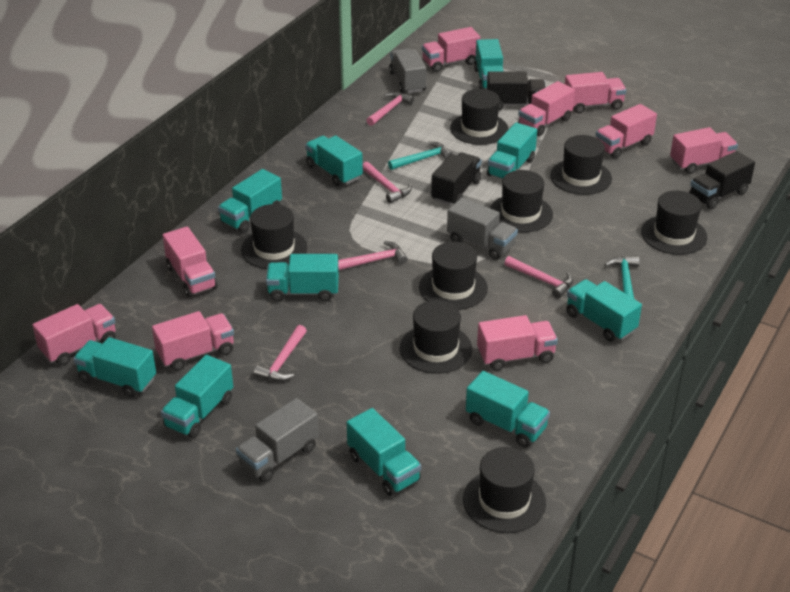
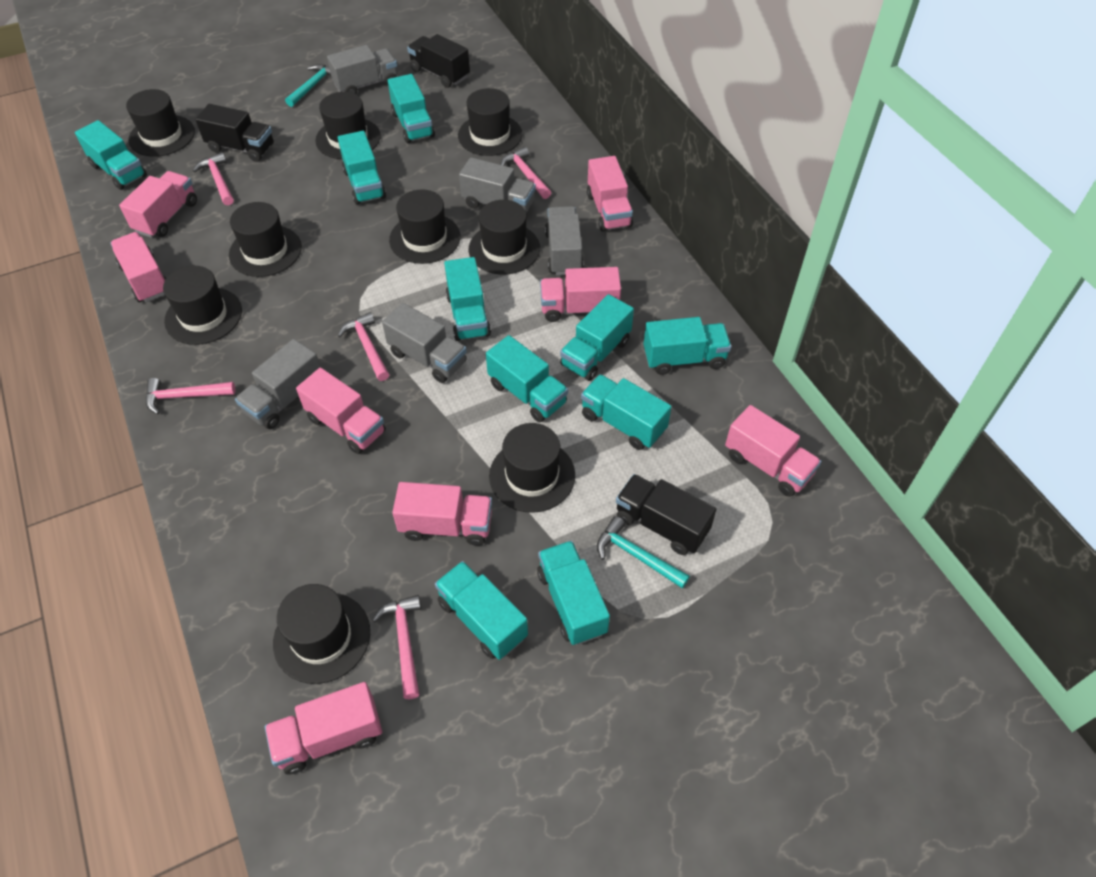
black hat: [241,204,307,269] [400,300,472,374] [419,242,488,310] [450,89,509,145] [463,447,546,533] [490,170,553,233] [550,135,612,195] [641,191,707,255] = 8 -> [126,89,195,157] [163,266,242,345] [229,202,302,277] [273,584,370,684] [315,92,381,159] [389,189,461,264] [458,88,522,156] [469,200,540,275] [489,423,575,513] = 9
grey truck: [236,398,319,482] [389,48,426,93] [447,198,518,260] = 3 -> [235,339,321,429] [327,45,397,94] [382,303,467,383] [459,157,536,212] [545,206,584,275] = 5
pink truck: [32,304,116,366] [152,311,234,371] [163,227,217,297] [422,27,480,72] [477,315,558,371] [518,81,575,136] [565,72,626,114] [595,104,657,159] [670,127,738,174] = 9 -> [110,232,166,302] [119,171,197,238] [265,682,382,775] [296,368,386,454] [392,482,492,546] [540,267,621,322] [587,156,633,231] [725,405,821,497] = 8

